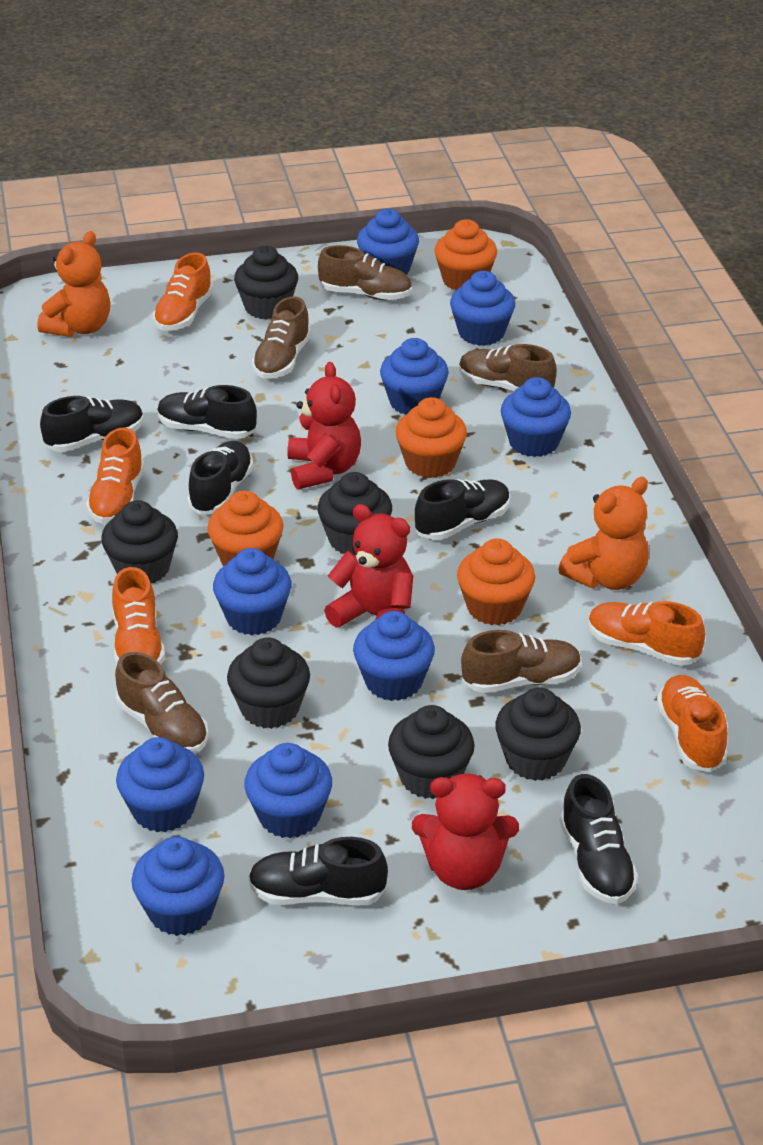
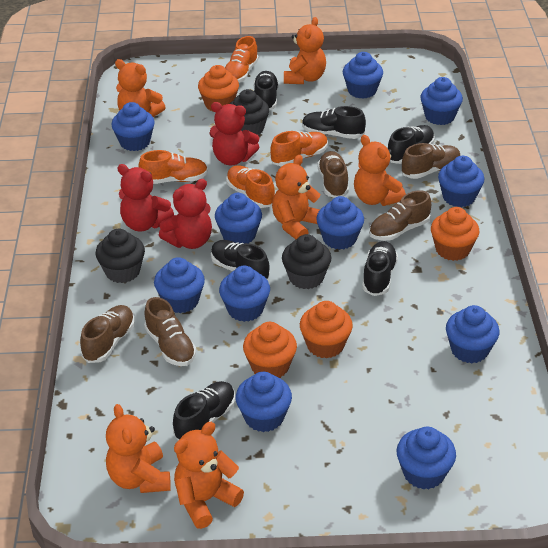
black cupcake: [101,500,178,583] [227,637,310,729] [234,246,298,320] [317,472,392,555] [388,705,475,799] [495,688,581,781] = 6 -> [96,229,145,283] [230,89,269,135] [282,234,331,289] = 3
blue cupcake: [116,737,204,832] [131,837,225,936] [213,548,292,635] [244,743,332,838] [353,611,435,701] [357,209,419,275] [380,338,449,415] [450,271,515,346] [501,377,571,457] = 9 -> [111,102,155,151] [154,257,205,313] [215,193,262,243] [219,265,270,322] [236,372,292,432] [316,196,364,250] [343,52,383,99] [397,427,456,490] [421,77,463,125] [438,156,484,207] [446,305,500,363] = 11
orange shoe: [86,427,144,524] [112,567,165,665] [153,253,213,331] [588,601,706,666] [657,675,728,772] = 5 -> [138,150,208,184] [225,36,259,83] [226,165,275,208] [270,131,328,166] = 4
orange teddy bear: [37,231,110,337] [558,477,649,590] = 2 -> [106,404,171,493] [115,59,166,117] [174,422,244,529] [272,155,321,239] [284,17,326,84] [354,135,406,206] = 6

